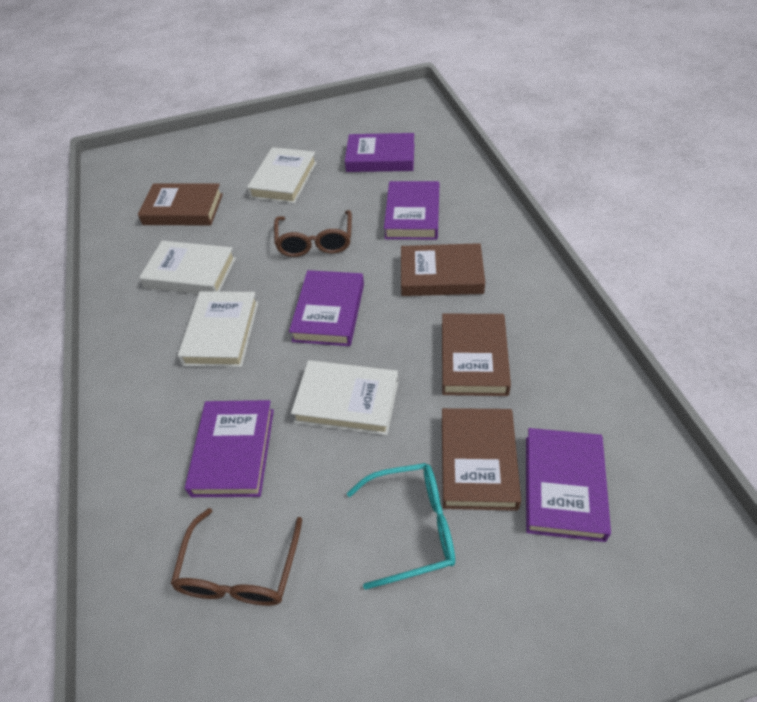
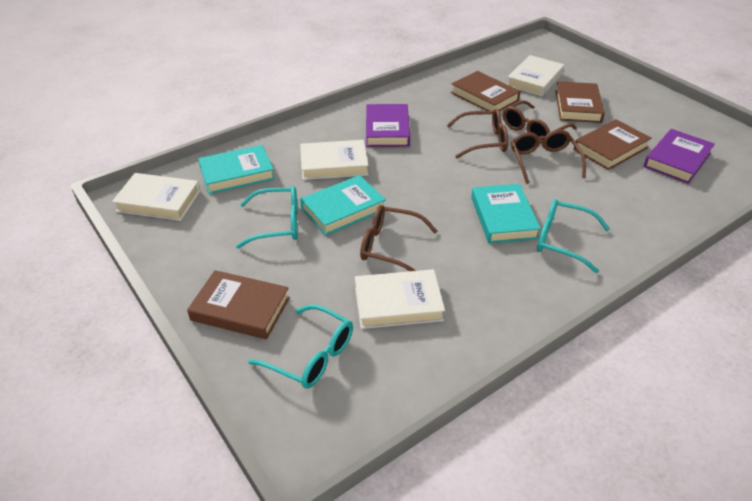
brown glasses: [171,508,302,606] [274,210,352,257] = 2 -> [360,205,437,271] [446,109,508,158] [503,100,576,143] [511,130,586,184] = 4
purple book: [185,400,274,497] [289,270,364,346] [345,133,414,172] [384,181,439,240] [526,428,611,542] = 5 -> [366,104,410,147] [644,129,715,184] = 2
turquoise book: none = 0 -> [198,145,275,194] [300,175,386,236] [471,184,541,244] = 3
turquoise glasses: [347,463,455,590] = 1 -> [236,186,297,249] [248,305,353,389] [537,199,610,273] = 3

